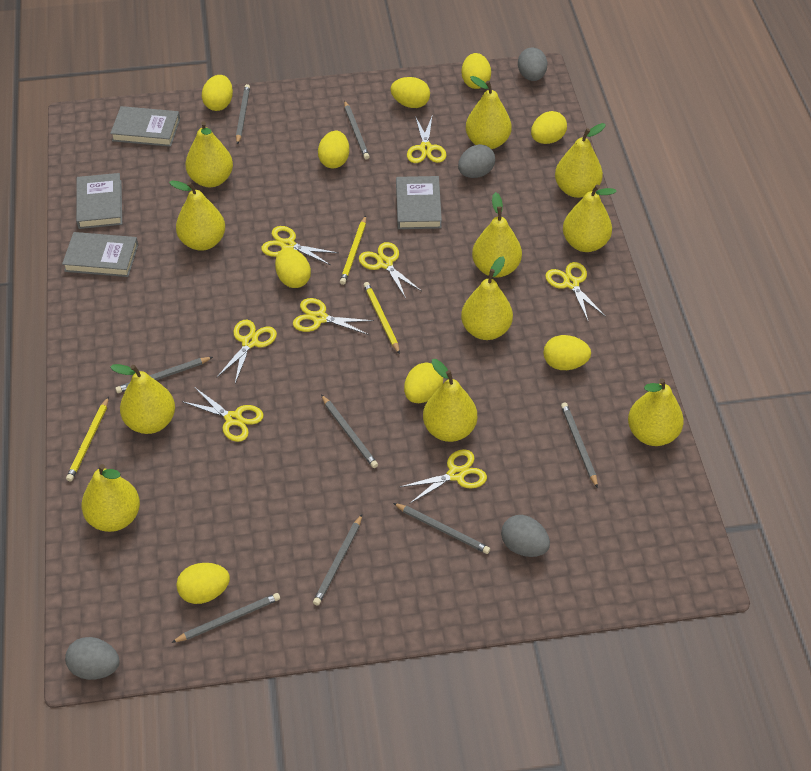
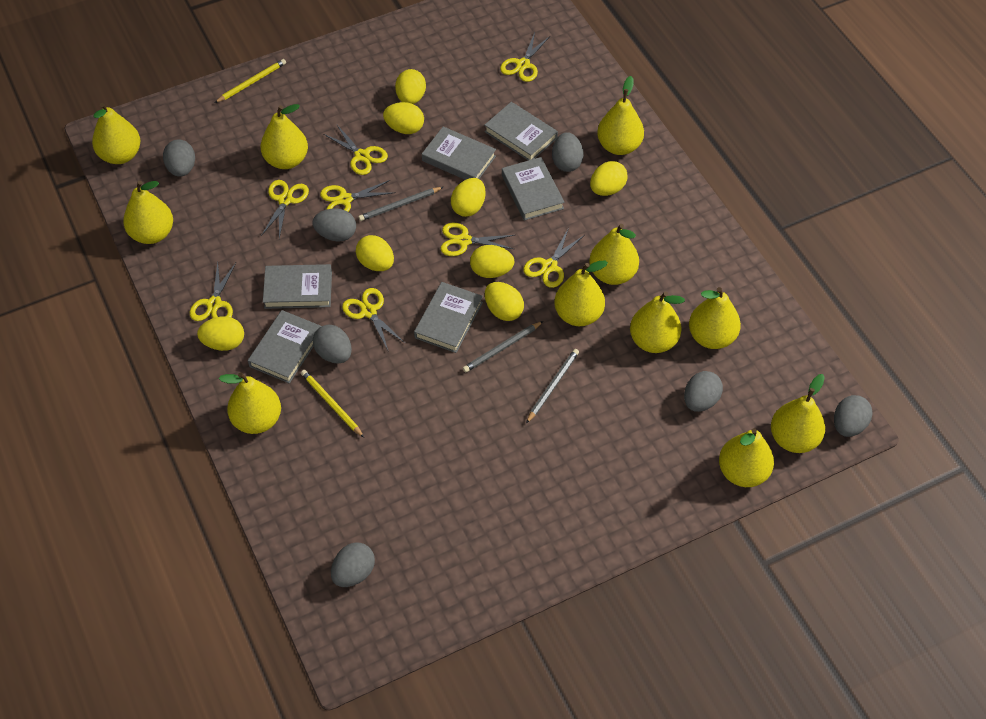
grey book: [62,232,138,277] [76,173,122,229] [110,106,180,147] [396,176,442,229] = 4 -> [248,310,321,383] [263,264,332,309] [414,282,483,353] [422,126,496,180] [484,102,558,161] [502,157,564,221] = 6
grey egg: [65,637,120,680] [458,144,495,178] [501,515,550,557] [518,47,547,81] = 4 -> [163,140,195,177] [312,208,356,242] [313,325,352,363] [331,542,375,587] [552,132,584,172] [684,371,723,412] [834,395,872,437] = 7
grey pencil: [115,357,213,393] [171,593,280,643] [236,84,250,144] [313,514,362,606] [321,395,378,468] [344,100,370,159] [393,503,490,554] [561,402,598,488] = 8 -> [358,187,443,221] [463,321,543,372] [526,349,579,423] = 3
yellow egg: [176,563,230,604] [202,75,233,111] [275,248,311,288] [318,131,349,168] [391,77,430,108] [404,363,443,403] [462,53,491,89] [531,111,567,144] [543,335,591,370] = 9 -> [197,316,244,351] [356,235,394,271] [383,102,424,134] [395,69,426,104] [451,178,486,217] [470,245,515,278] [485,282,524,321] [590,161,628,196] = 8
yellow pencil: [66,396,109,481] [340,216,366,285] [364,282,400,354] = 3 -> [215,59,286,103] [301,370,364,438] = 2

